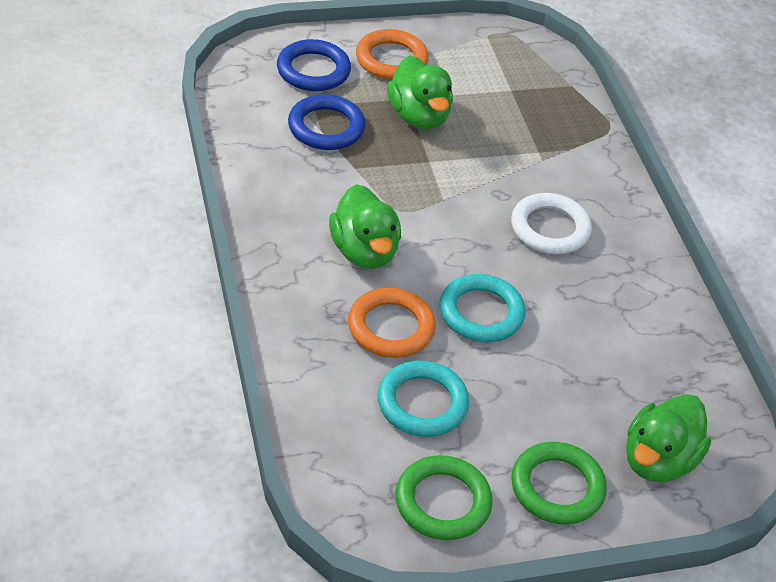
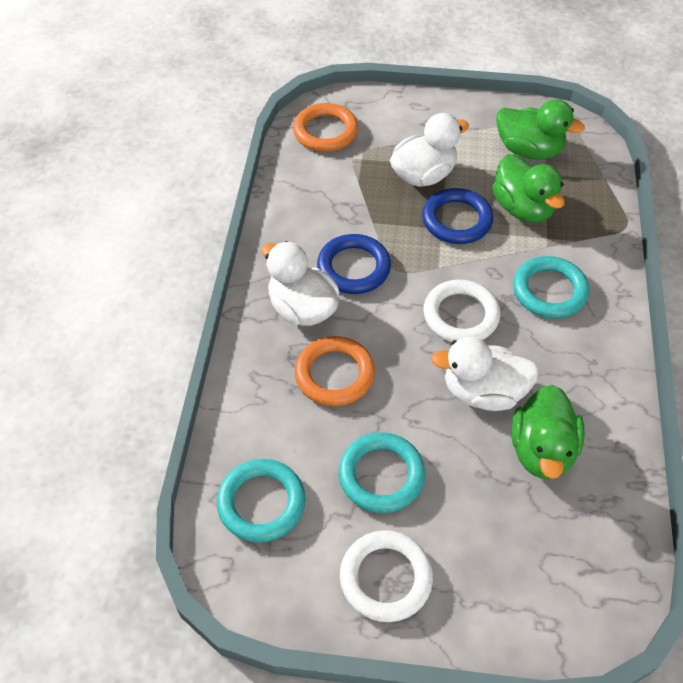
green ring: [395,455,493,540] [511,442,607,524] = 2 -> none = 0
turquoise ring: [377,360,469,437] [439,274,525,342] = 2 -> [217,459,305,542] [338,432,425,513] [513,256,589,318] = 3
white duck: none = 0 -> [262,241,339,326] [390,113,469,187] [431,337,539,411] = 3
white ring: [511,193,592,254] = 1 -> [340,530,433,622] [424,279,500,342] = 2

